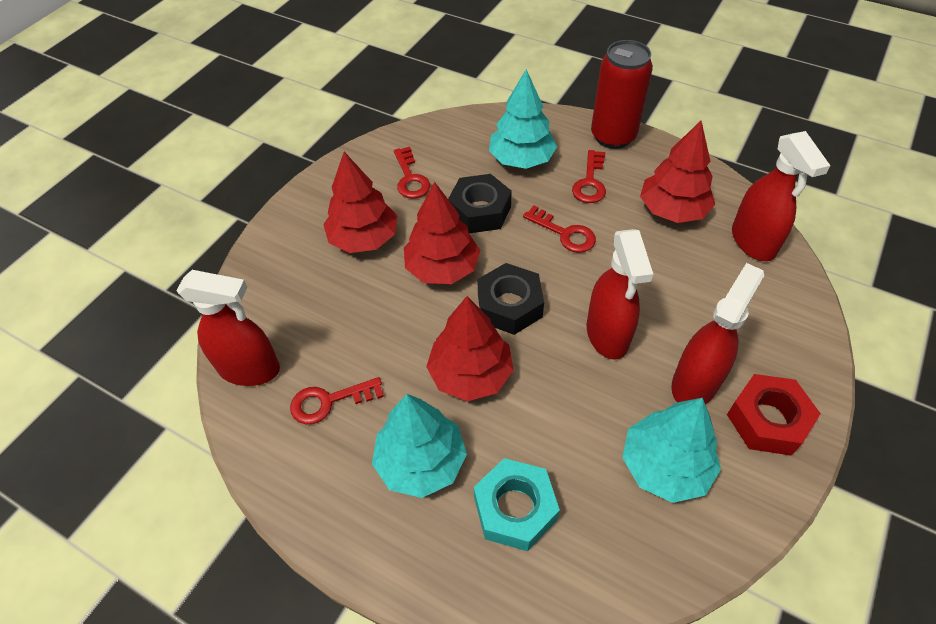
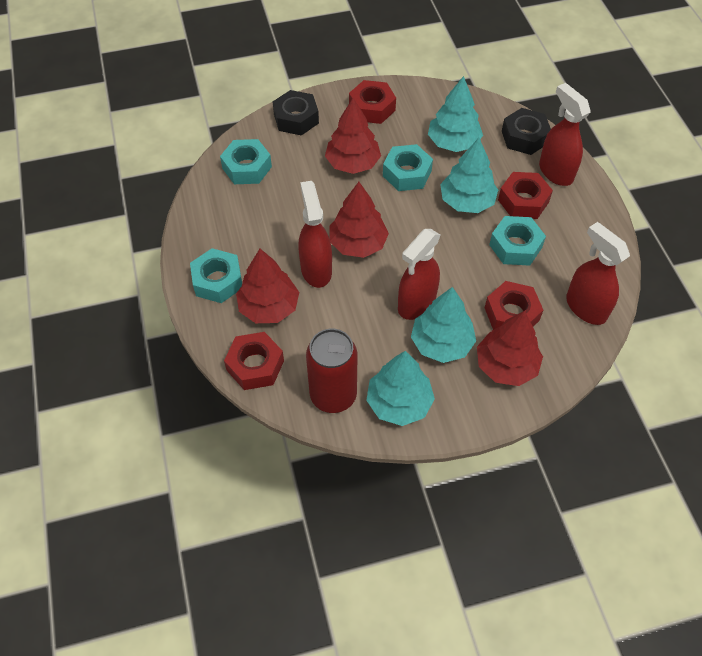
red key: [290,377,384,424] [394,147,430,199] [523,205,596,253] [572,150,606,203] = 4 -> none = 0
red nut: [727,374,821,456] = 1 -> [224,332,284,390] [349,80,396,124] [485,281,543,330] [498,172,553,219] = 4
turquoise nut: [474,458,560,551] = 1 -> [190,248,242,303] [220,139,272,184] [383,144,433,191] [489,216,546,266] = 4
turquoise tree: [372,394,467,498] [489,69,557,169] [622,398,721,503] = 3 -> [366,351,435,426] [411,287,476,363] [428,76,483,152] [440,138,498,213] = 4

